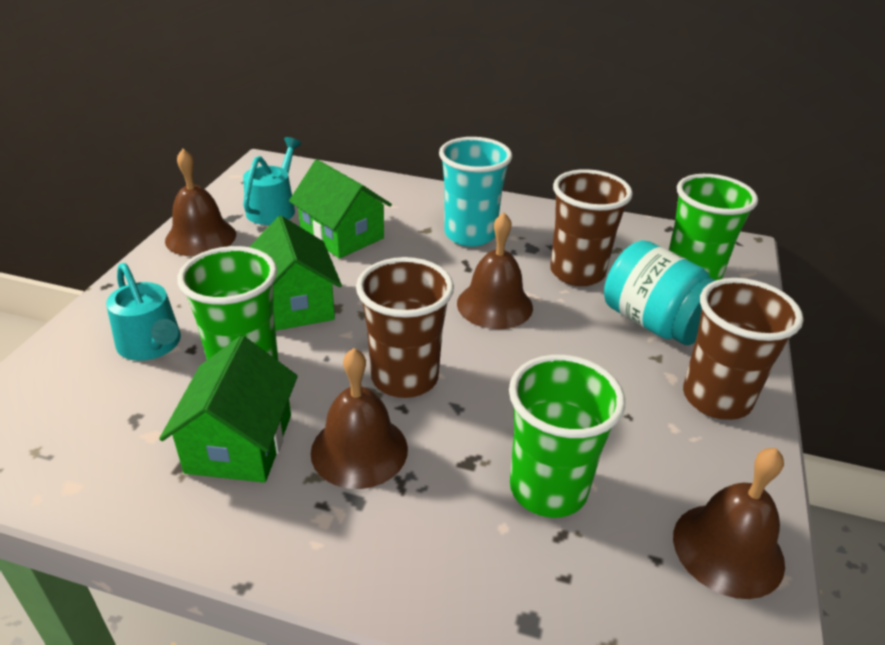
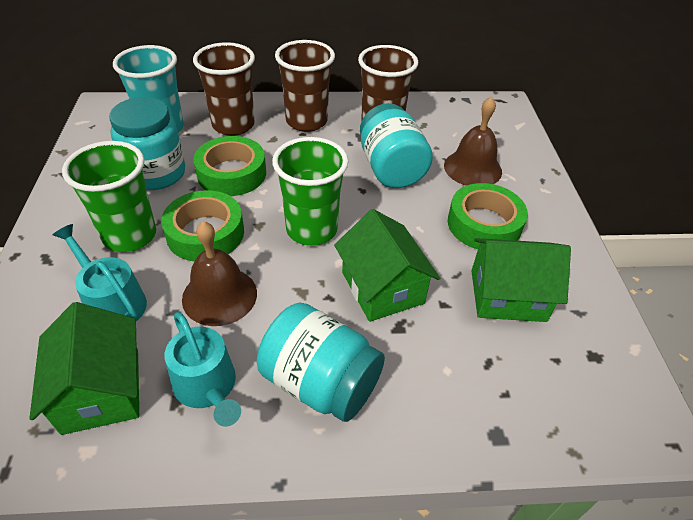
brown bell: [165,149,236,256] [311,348,408,489] [457,213,533,329] [673,448,785,599] = 4 -> [182,221,257,326] [444,96,502,186] = 2
green cup: [177,246,278,360] [509,355,625,518] [669,174,758,280] = 3 -> [62,141,156,252] [272,137,348,246] = 2
green tape: none = 0 -> [161,190,244,261] [193,136,266,196] [448,183,528,249] = 3
turquoise jar: [604,240,716,345] = 1 -> [109,97,185,190] [257,302,385,422] [360,103,433,188] = 3

